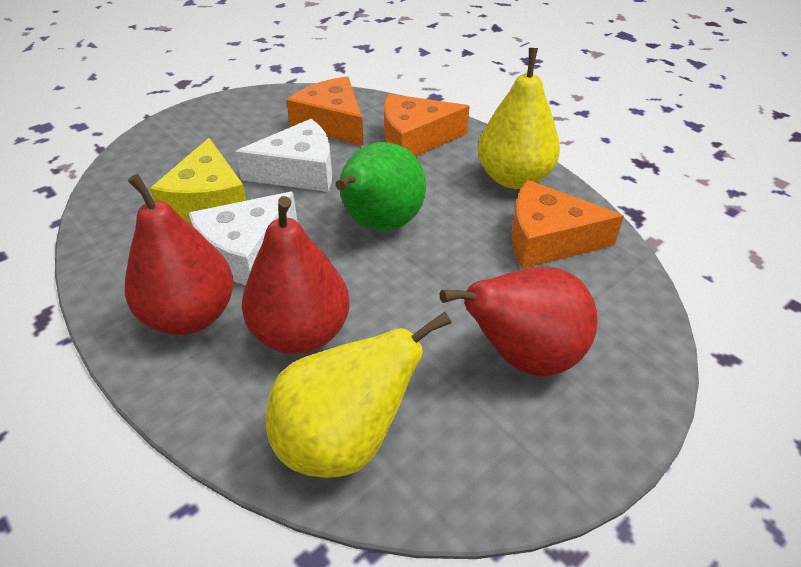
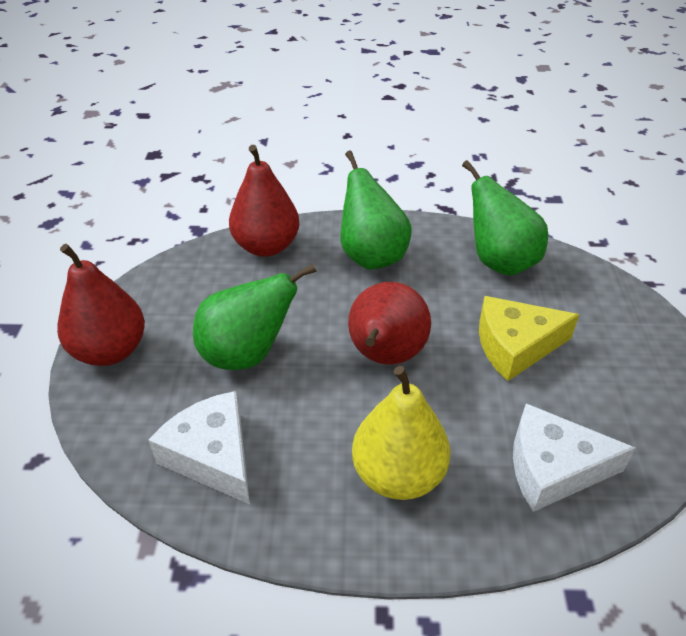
green pear: [335,142,426,231] = 1 -> [193,264,317,370] [341,151,412,269] [462,160,548,276] = 3
orange cheese: [286,77,364,146] [384,94,470,157] [512,180,624,269] = 3 -> none = 0
yellow pear: [266,312,451,478] [478,48,560,189] = 2 -> [352,366,451,500] = 1

